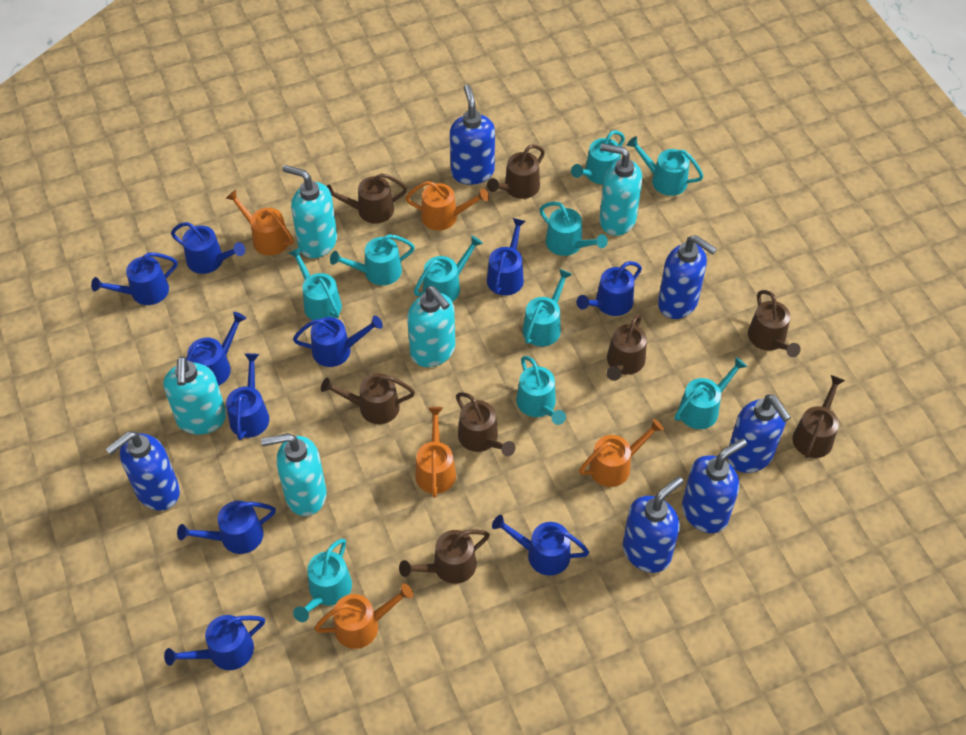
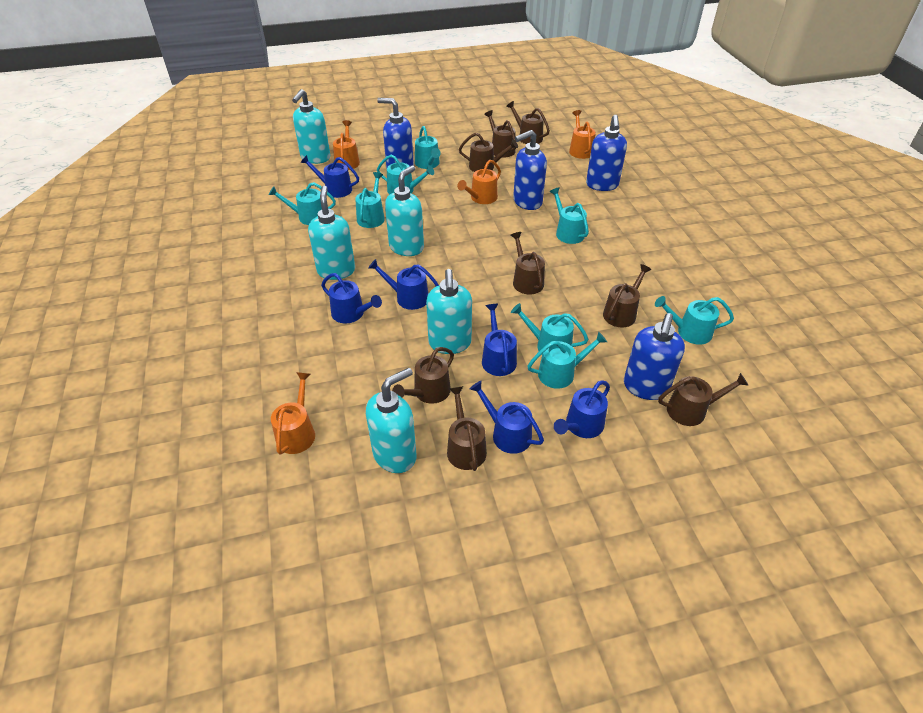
blue soap dispenser: [106,431,180,511] [450,85,495,185] [623,476,683,573] [658,235,717,319] [682,438,747,533] [727,394,791,473] = 6 -> [377,98,414,169] [513,130,547,210] [586,115,627,191] [624,313,685,400] = 4
blue watering can: [91,253,177,305] [164,615,265,670] [171,222,245,274] [177,501,276,554] [186,312,247,386] [226,353,269,440] [293,316,383,367] [487,218,526,296] [492,515,589,576] [577,261,642,316] = 10 -> [300,155,359,198] [321,273,382,323] [368,259,439,310] [470,381,544,454] [482,304,517,376] [554,380,610,438] = 6
orange watering can: [226,190,294,256] [314,583,413,649] [405,181,489,230] [415,407,456,498] [579,419,664,487] = 5 -> [271,372,315,455] [333,120,360,170] [457,160,501,204] [569,110,596,159] = 4
turquoise watering can: [289,247,342,320] [293,539,352,622] [330,234,415,285] [414,235,483,302] [516,356,566,425] [523,269,572,347] [539,201,608,256] [571,130,625,185] [627,136,704,196] [675,357,747,429] = 10 -> [269,182,336,225] [355,172,385,228] [377,154,434,194] [415,126,441,169] [511,303,589,351] [528,332,607,389] [550,187,589,244] [655,296,734,345] = 8

